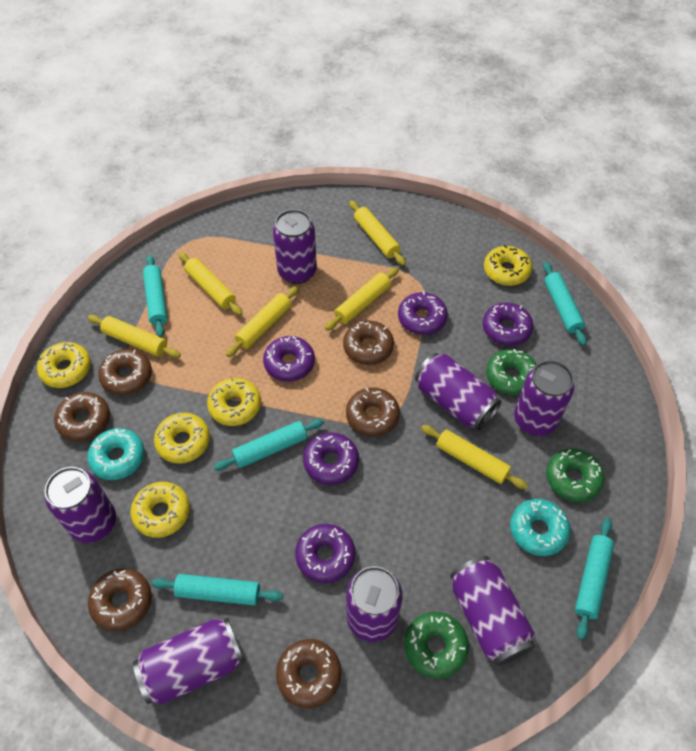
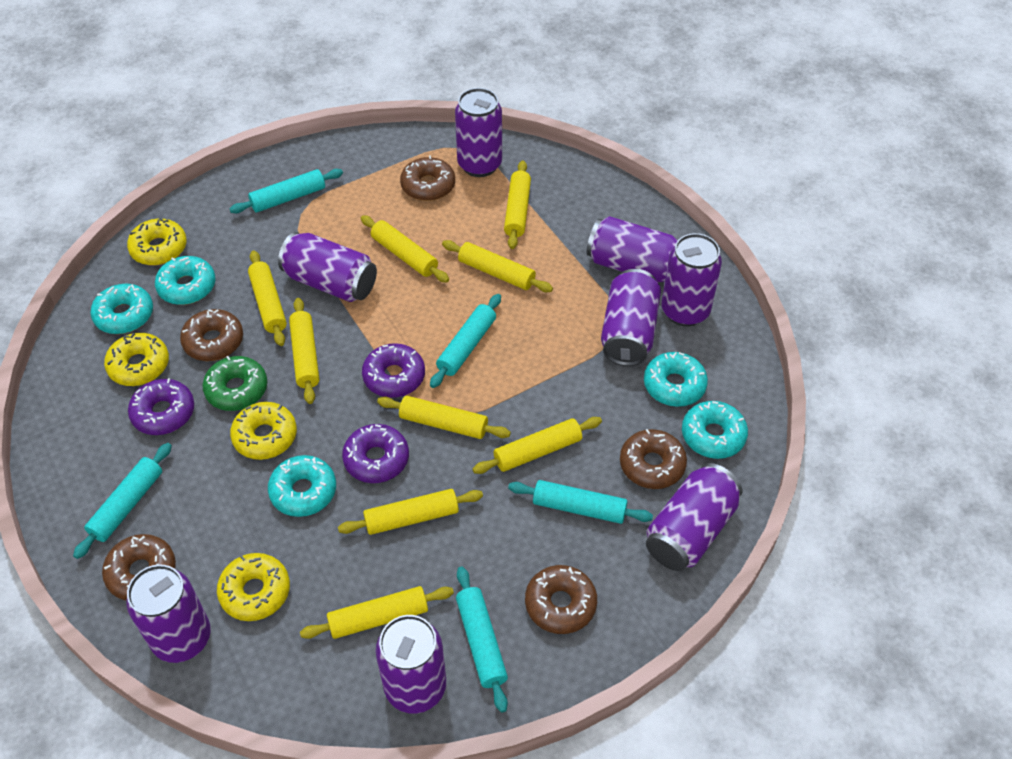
brown donut: [54,392,110,441] [88,568,152,631] [98,349,152,395] [276,639,341,708] [343,320,394,365] [346,387,400,437] = 6 -> [102,534,176,601] [180,309,243,361] [400,155,455,201] [525,565,597,634] [620,429,687,489] = 5
green donut: [404,612,469,679] [486,349,537,396] [546,448,605,502] = 3 -> [203,356,267,411] = 1
purple can: [45,467,116,543] [133,618,244,705] [273,209,317,284] [346,566,403,642] [415,353,502,431] [450,556,535,666] [514,360,574,436] = 7 -> [126,564,211,663] [278,232,377,302] [376,615,446,714] [455,88,502,177] [587,216,678,283] [601,269,661,366] [646,463,743,571] [661,233,722,326] = 8
purple donut: [263,336,315,382] [295,524,355,583] [303,432,359,485] [398,291,448,335] [483,302,533,346] = 5 -> [128,378,194,435] [342,424,409,483] [362,343,425,398] = 3
turquoise donut: [87,428,145,480] [510,499,570,556] = 2 -> [90,284,153,334] [155,256,216,305] [268,455,336,517] [644,352,708,407] [682,401,748,459] = 5
yellow donut: [37,342,91,388] [130,482,190,538] [154,413,210,464] [207,377,261,426] [484,245,532,286] = 5 -> [104,333,169,386] [127,218,187,265] [217,553,290,621] [230,402,297,460] = 4
yellow rolling pin: [88,315,181,358] [178,252,243,316] [226,286,299,357] [325,267,399,331] [349,200,406,266] [421,425,528,490] = 6 -> [248,250,287,346] [289,298,319,404] [300,586,454,639] [338,489,483,535] [361,215,449,283] [377,396,511,439] [442,240,553,292] [473,417,602,474] [504,161,531,249] = 9

